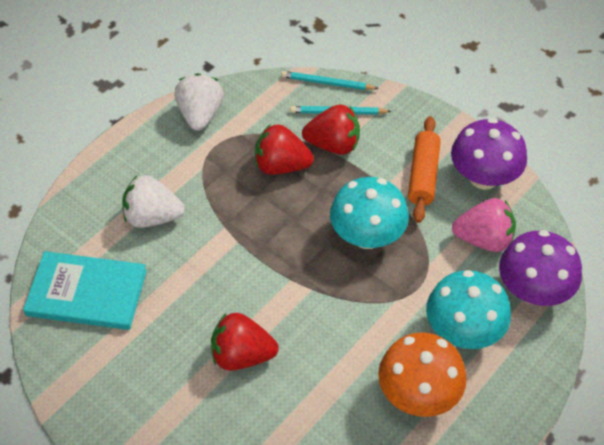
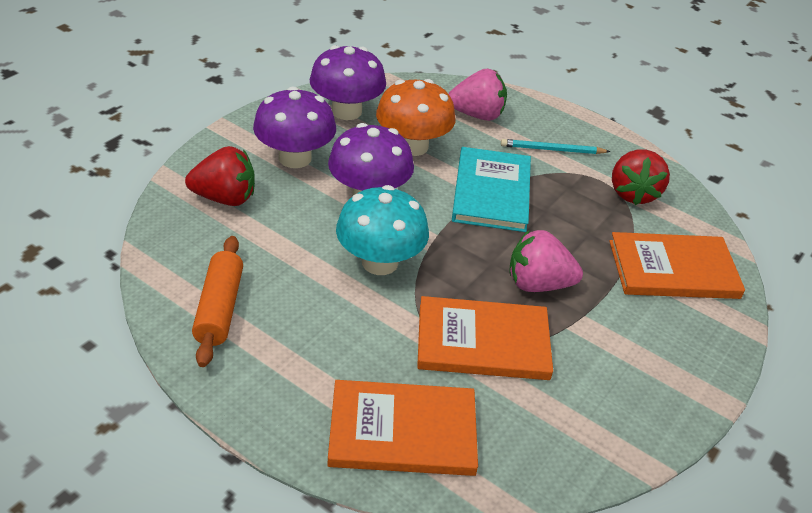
orange book: none = 0 -> [327,380,478,476] [417,296,553,380] [609,232,745,299] = 3
pink strawberry: [452,198,516,252] = 1 -> [448,69,507,121] [509,230,583,292] = 2
purple mushroom: [451,118,527,190] [499,230,582,306] = 2 -> [253,87,336,168] [309,45,386,120] [328,123,414,197] = 3
red strawberry: [211,313,279,371] [255,124,314,175] [302,104,360,155] = 3 -> [185,146,255,206] [612,149,670,205] = 2
turquoise mushroom: [330,177,409,249] [426,270,511,349] = 2 -> [336,185,429,275] = 1
turquoise pencil: [281,71,379,90] [290,106,392,115] = 2 -> [501,139,610,154] = 1
white strawberry: [122,175,185,228] [175,73,224,131] = 2 -> none = 0

